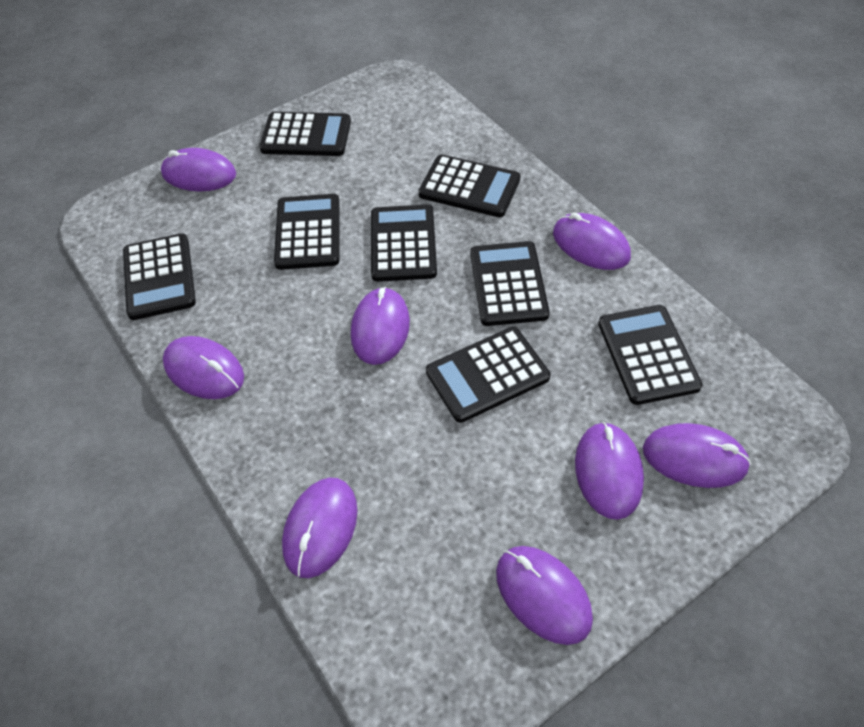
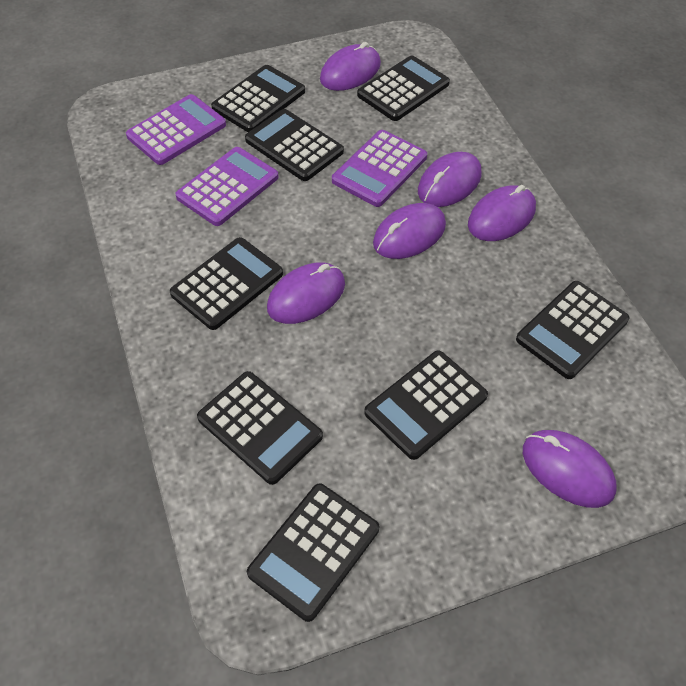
purple calculator: none = 0 -> [126,94,226,165] [175,147,279,226] [332,130,427,207] = 3
purple mouse: [161,148,236,191] [163,336,244,399] [282,477,357,578] [351,287,410,365] [496,546,593,645] [553,212,631,270] [575,422,644,520] [643,423,751,488] = 8 -> [267,262,345,324] [320,42,381,91] [373,203,446,259] [418,152,482,207] [468,185,536,241] [523,430,617,508] = 6

